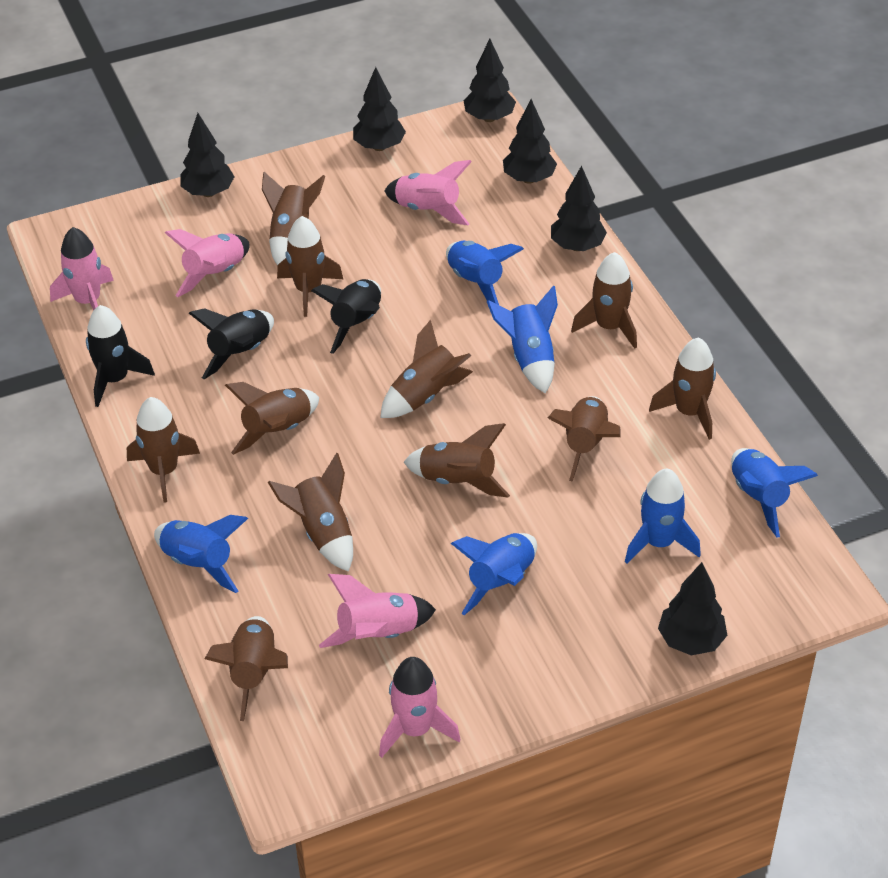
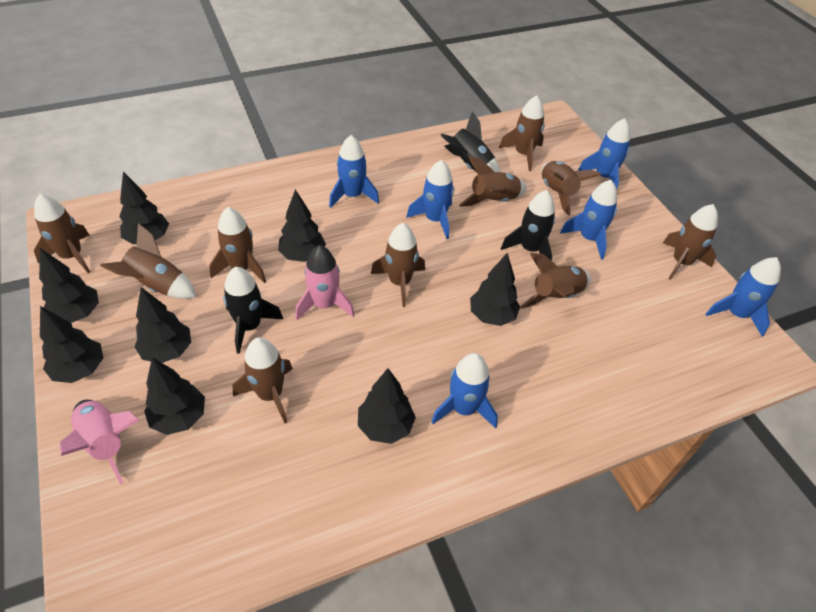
black tree: [180,113,235,197] [353,67,406,151] [463,39,516,122] [503,99,557,184] [551,166,607,251] [658,562,727,655] = 6 -> [39,248,99,323] [40,306,103,383] [119,172,169,244] [134,287,191,363] [144,357,205,435] [278,189,326,262] [358,368,416,444] [470,253,520,326] = 8
brown rocket: [127,397,200,503] [205,616,288,721] [225,382,319,455] [262,172,325,266] [268,453,353,572] [277,216,343,317] [380,320,473,418] [404,423,510,498] [548,396,621,482] [571,252,637,349] [649,337,716,440] = 11 -> [34,194,90,273] [100,223,196,299] [209,207,266,283] [233,337,293,423] [371,223,425,307] [459,156,527,207] [499,95,545,171] [520,253,591,309] [541,161,601,216] [663,204,718,280] = 10
pink rocket: [50,227,114,311] [165,229,250,297] [319,574,436,648] [379,657,461,758] [384,160,472,225] = 5 -> [60,400,139,484] [295,245,355,320] = 2

